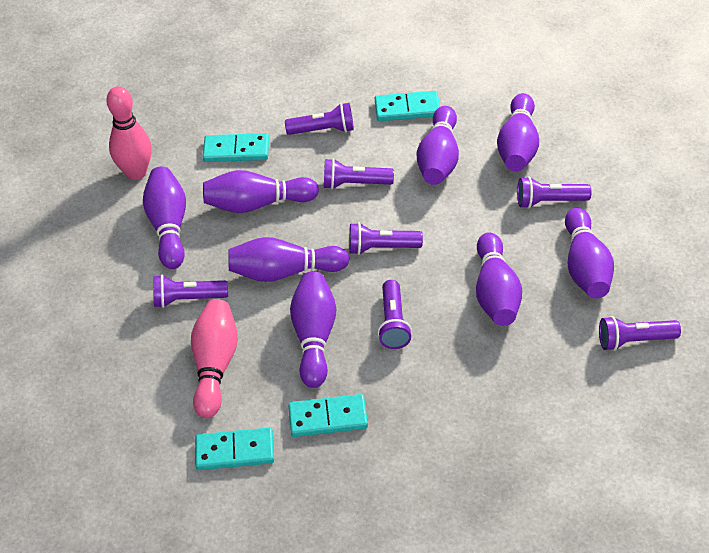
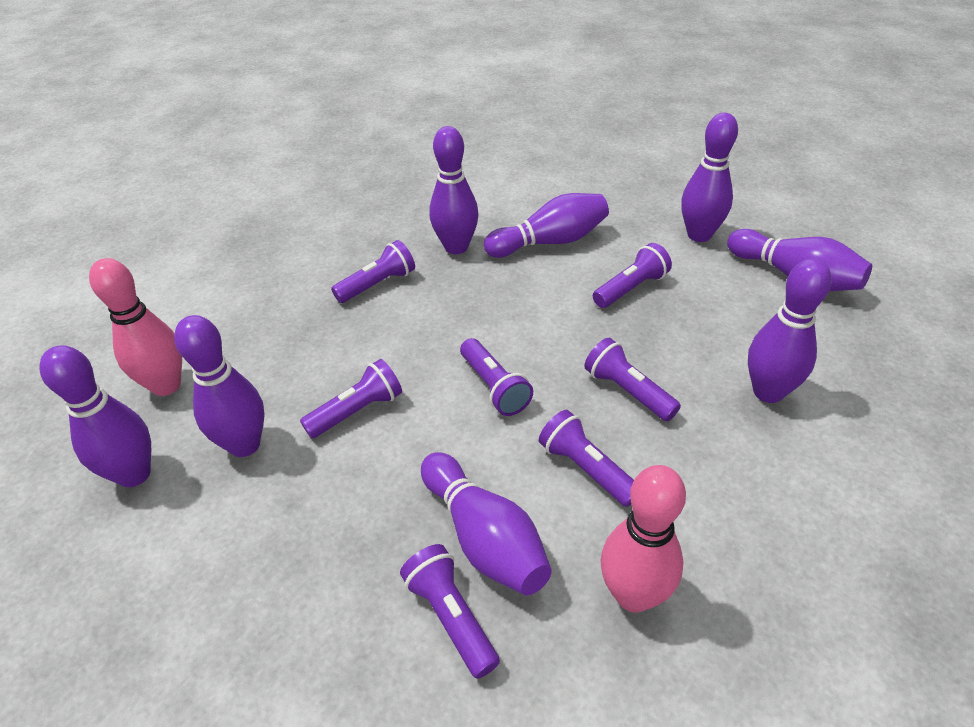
turquoise domino: [195,428,274,470] [203,133,269,162] [288,394,368,437] [375,91,440,121] = 4 -> none = 0

